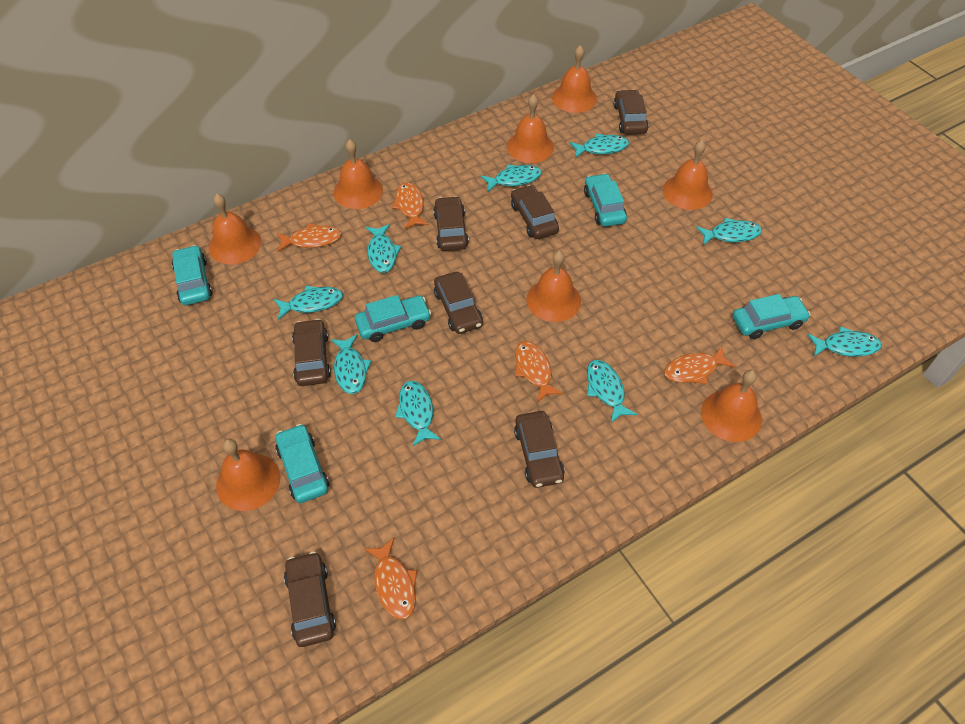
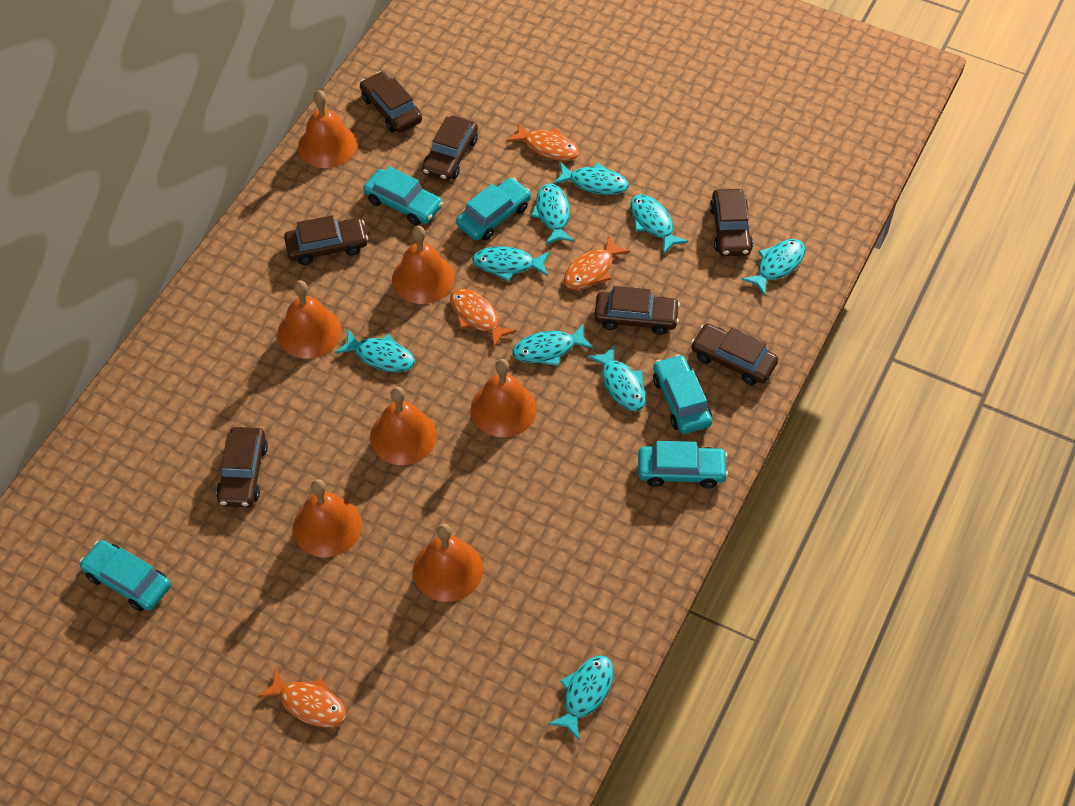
orange bell: [209,194,261,264] [216,439,280,511] [334,139,383,209] [507,94,554,163] [527,251,581,322] [552,45,597,113] [663,140,713,210] [701,370,762,442] = 8 -> [278,280,342,359] [293,479,362,557] [298,90,357,168] [370,387,437,465] [392,226,454,304] [413,524,483,602] [471,359,537,437] = 7
orange fish: [277,223,342,252] [364,538,417,619] [391,182,429,229] [515,341,563,402] [664,346,736,384] = 5 -> [257,668,346,727] [450,289,517,348] [506,122,579,161] [564,235,630,290] = 4

